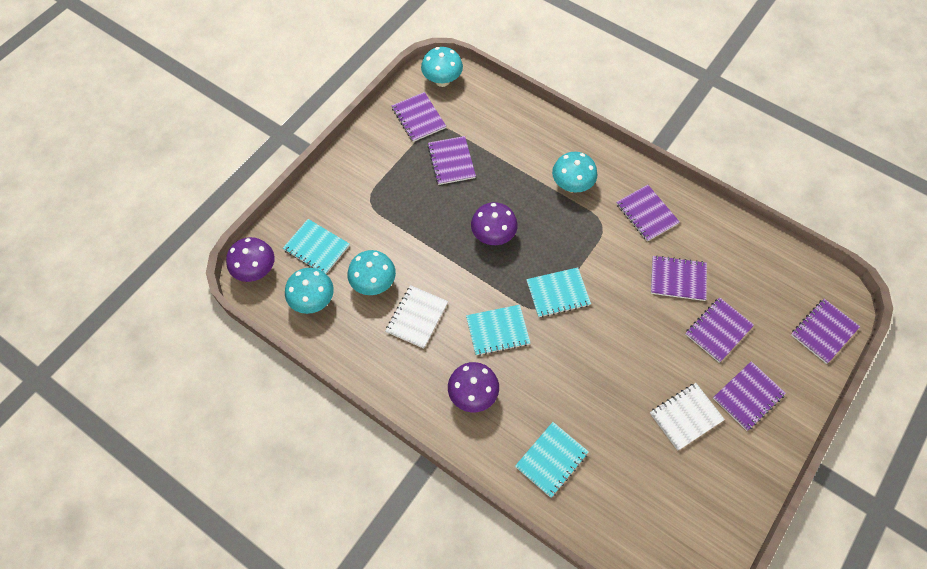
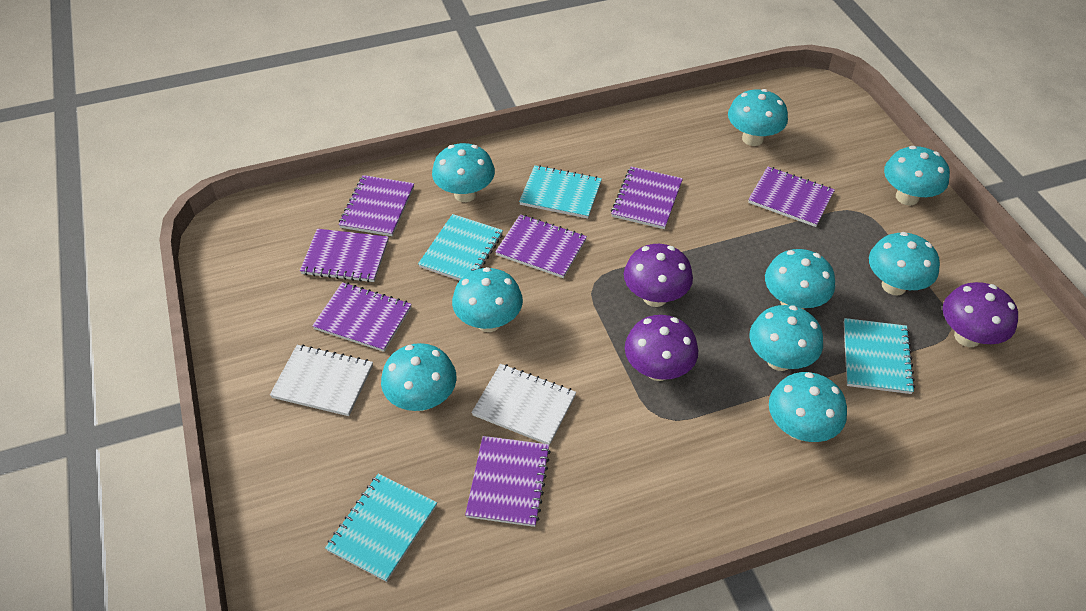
turquoise mushroom: [285,268,334,314] [347,250,396,295] [421,47,463,87] [552,152,597,192] = 4 -> [381,343,457,411] [432,143,495,202] [452,267,523,332] [728,89,788,146] [749,305,823,371] [765,249,835,309] [769,372,847,442] [869,232,940,295] [884,146,950,206] = 9

